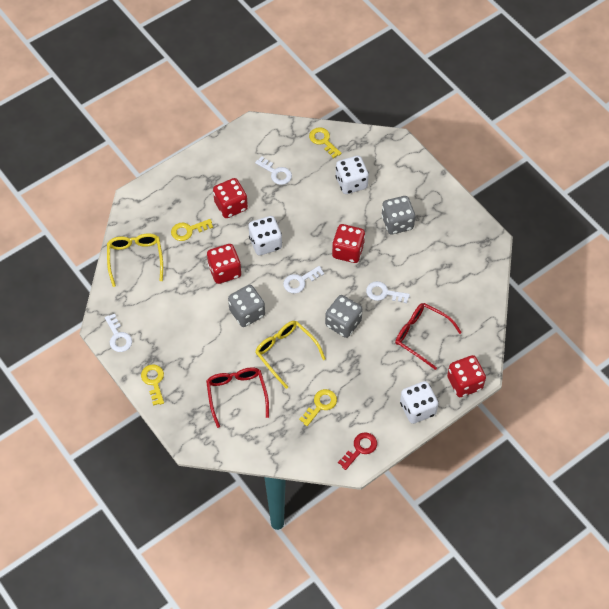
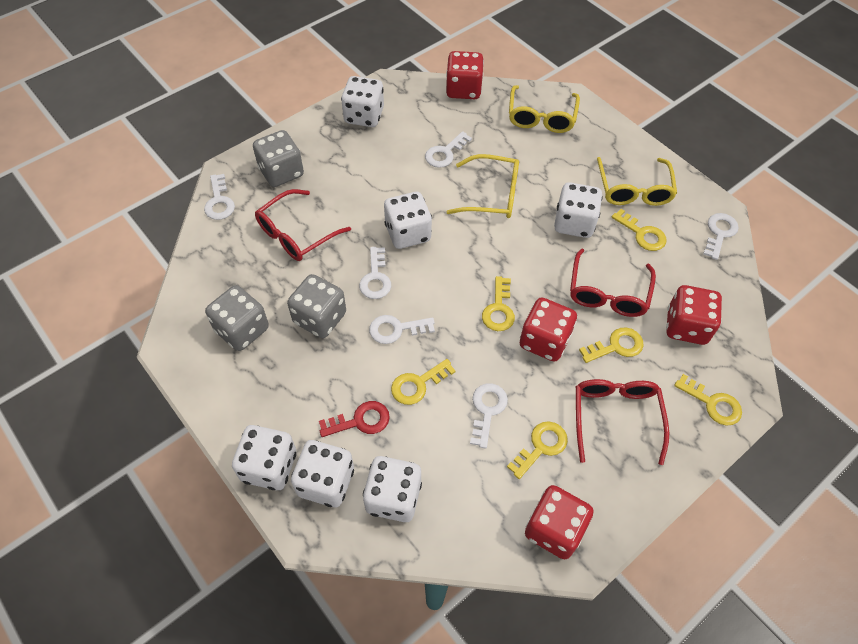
red glasses: [206,367,269,428] [395,303,462,370] = 2 -> [255,189,351,261] [570,249,656,317] [576,379,669,465] = 3
white dice: [249,216,282,255] [336,156,369,194] [400,381,438,424] = 3 -> [232,425,296,490] [291,440,354,507] [341,76,384,127] [363,456,422,522] [384,192,432,249] [554,182,603,238] = 6
white key: [105,314,132,352] [255,156,292,185] [283,266,324,294] [366,281,410,303] = 4 -> [204,174,235,220] [359,247,391,299] [369,315,435,344] [425,131,472,168] [470,383,508,449] [703,213,739,260] = 6
yellow glasses: [107,233,163,287] [255,321,326,389] = 2 -> [447,154,519,218] [509,85,580,133] [597,157,677,206] = 3
yellow key: [141,364,164,406] [171,219,213,241] [299,389,337,426] [309,127,342,158] = 4 -> [391,359,456,405] [482,276,515,331] [507,421,568,479] [579,327,644,363] [612,209,666,251] [674,374,742,425] = 6

